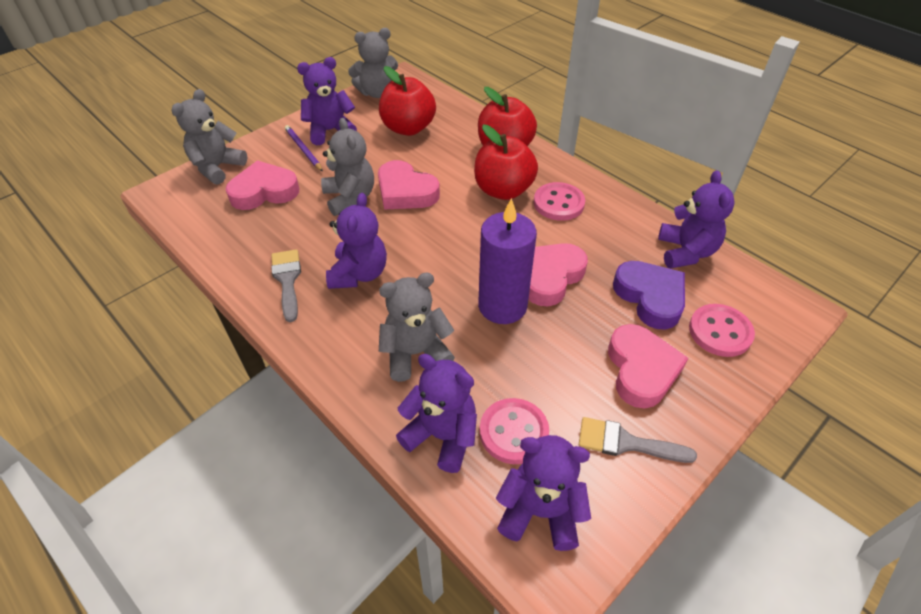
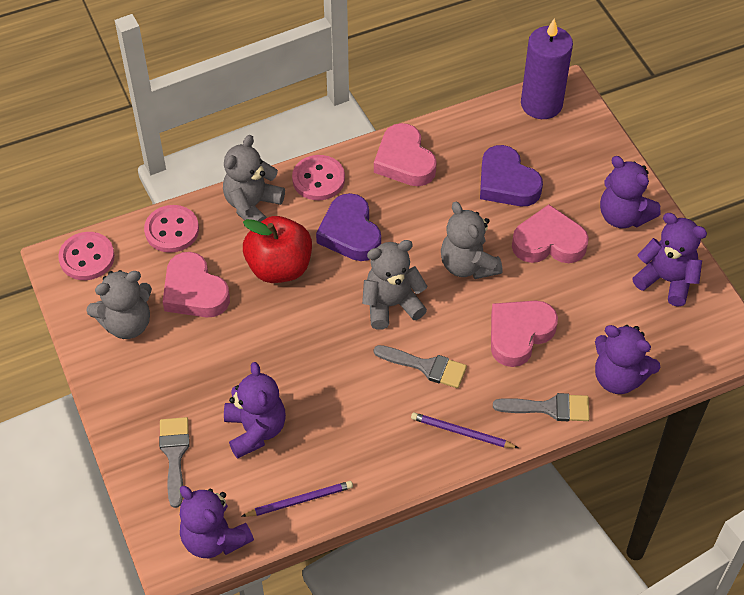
grey brush: [271,249,301,322] [579,417,697,463] = 2 -> [159,417,190,508] [374,345,467,388] [493,393,590,421] = 3
purple heart: [613,261,685,330] = 1 -> [316,193,381,261] [480,145,543,206] = 2
purple pencil: [285,125,323,172] = 1 -> [241,481,353,517] [411,412,518,448] = 2
red apple: [379,66,436,136] [474,125,538,200] [478,87,537,146] = 3 -> [243,216,312,283] = 1

